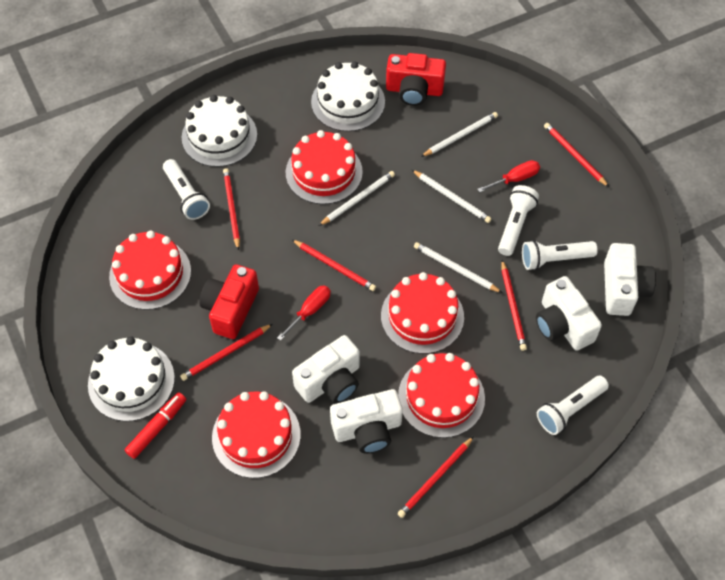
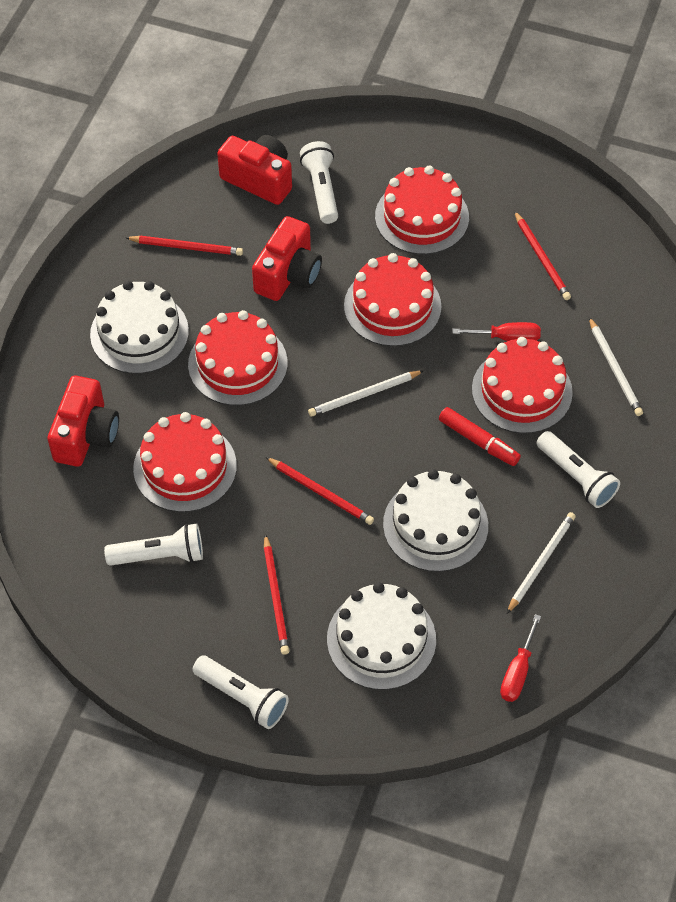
red camera: [199,264,259,339] [386,53,446,106] = 2 -> [47,376,119,467] [217,135,292,205] [252,216,322,301] = 3
red pencil: [180,324,272,381] [223,168,240,251] [292,240,376,291] [398,436,474,518] [501,260,527,351] [544,123,609,187] = 6 -> [125,236,243,256] [264,534,290,655] [266,457,374,525] [514,211,571,300] = 4
white camera: [292,335,360,404] [330,389,403,453] [536,276,602,351] [604,243,656,316] = 4 -> none = 0
white pencil: [319,171,395,226] [412,170,492,223] [414,242,502,293] [421,112,498,157] = 4 -> [308,370,424,417] [507,512,576,614] [589,317,643,416] = 3

